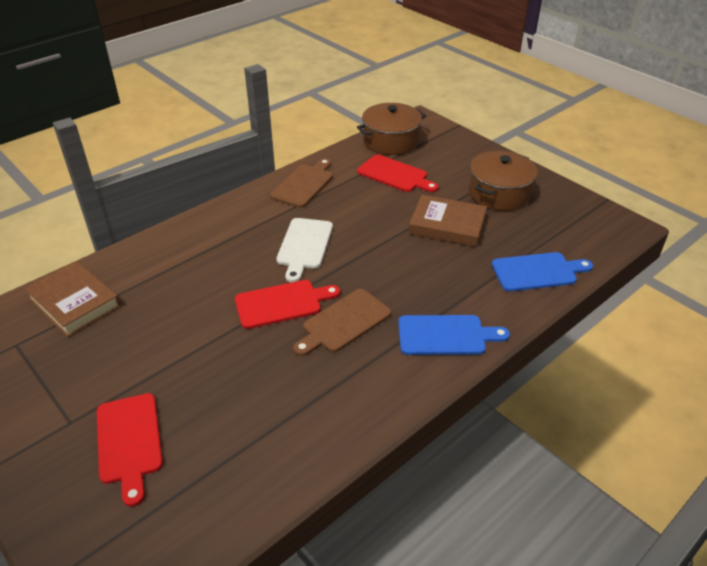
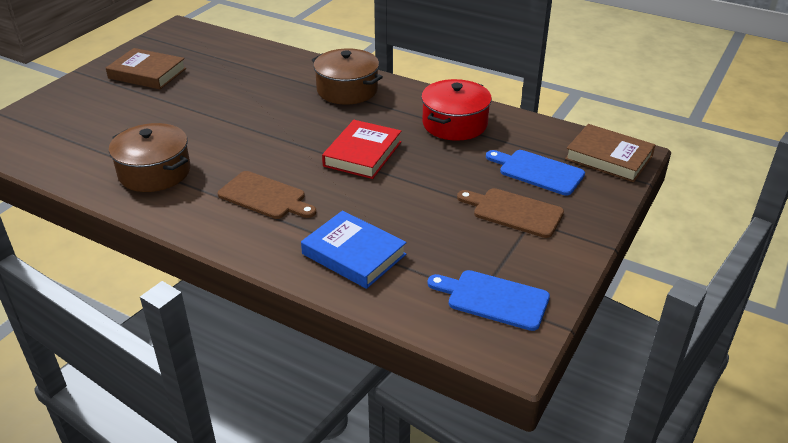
blue book: none = 0 -> [301,211,407,289] = 1
red book: none = 0 -> [322,120,401,179] = 1
red cutting board: [97,393,163,507] [235,280,340,329] [357,154,439,192] = 3 -> none = 0
red pot: none = 0 -> [421,79,492,141] = 1
white cutting board: [276,218,333,283] = 1 -> none = 0

